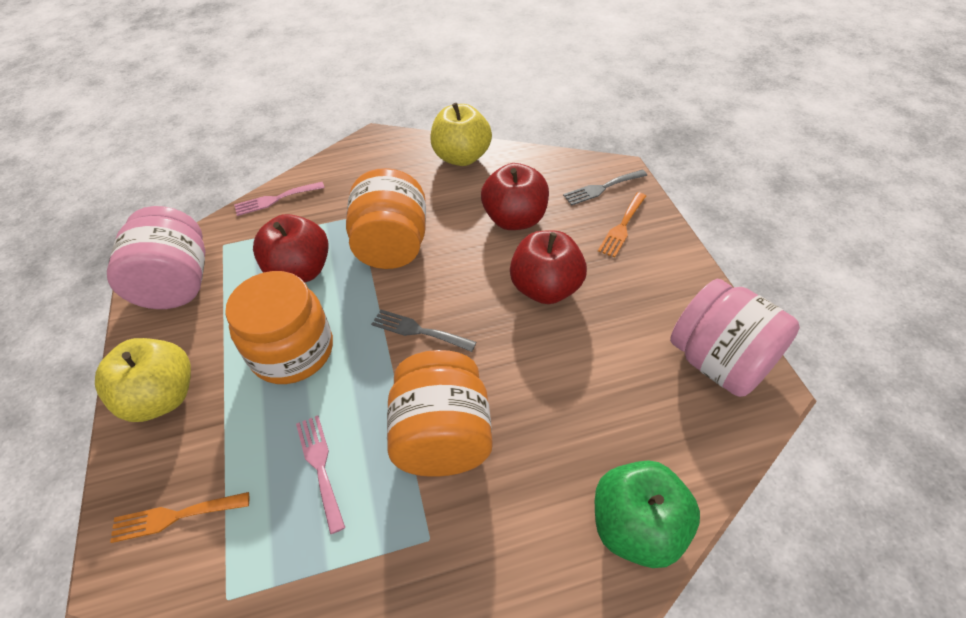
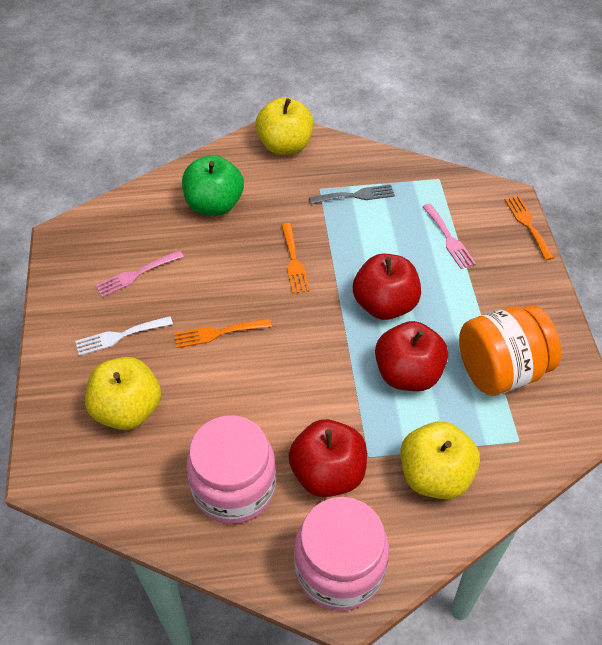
grey fork: [371,310,476,352] [563,170,647,206] = 2 -> [309,184,395,204] = 1
orange fork: [110,492,249,543] [598,192,646,257] = 2 -> [174,319,272,348] [281,223,309,294] [505,196,554,260] = 3
orange jar: [225,271,333,384] [346,168,426,269] [387,350,493,477] = 3 -> [459,305,561,396] = 1
white fork: none = 0 -> [75,316,173,356] = 1
yellow apple: [95,338,191,422] [430,103,492,166] = 2 -> [85,357,161,430] [255,97,314,155] [400,421,480,499] = 3

